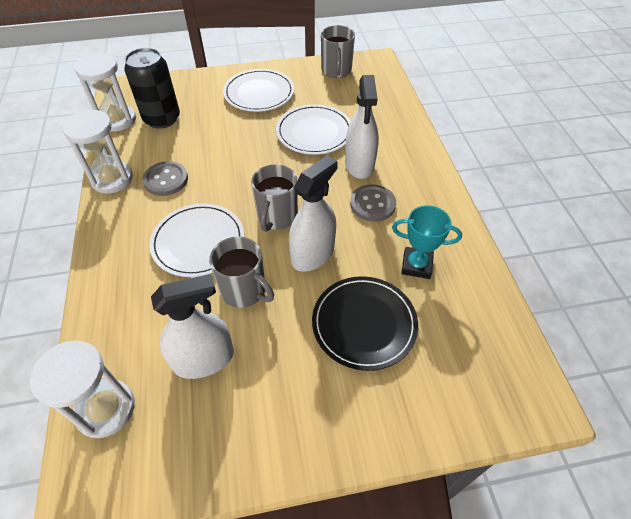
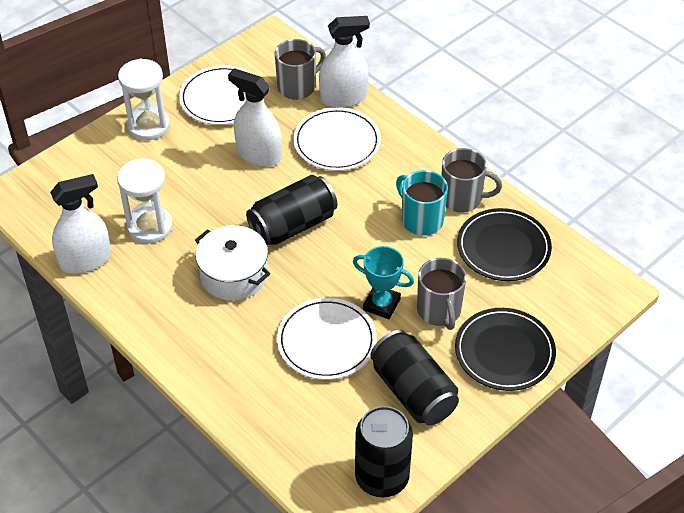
black can: [124,48,180,129] = 1 -> [246,175,337,245] [355,406,413,498] [370,330,459,425] = 3
black plate: [312,276,418,371] = 1 -> [455,308,556,391] [457,208,552,281] = 2
grey button: [142,161,188,196] [350,184,396,222] = 2 -> none = 0
turquoise mug: none = 0 -> [396,170,448,236] = 1
white hourglass: [30,341,135,438] [62,110,133,194] [75,53,136,132] = 3 -> [117,158,173,244] [118,59,170,140] = 2
white pot: none = 0 -> [195,225,270,301] = 1

